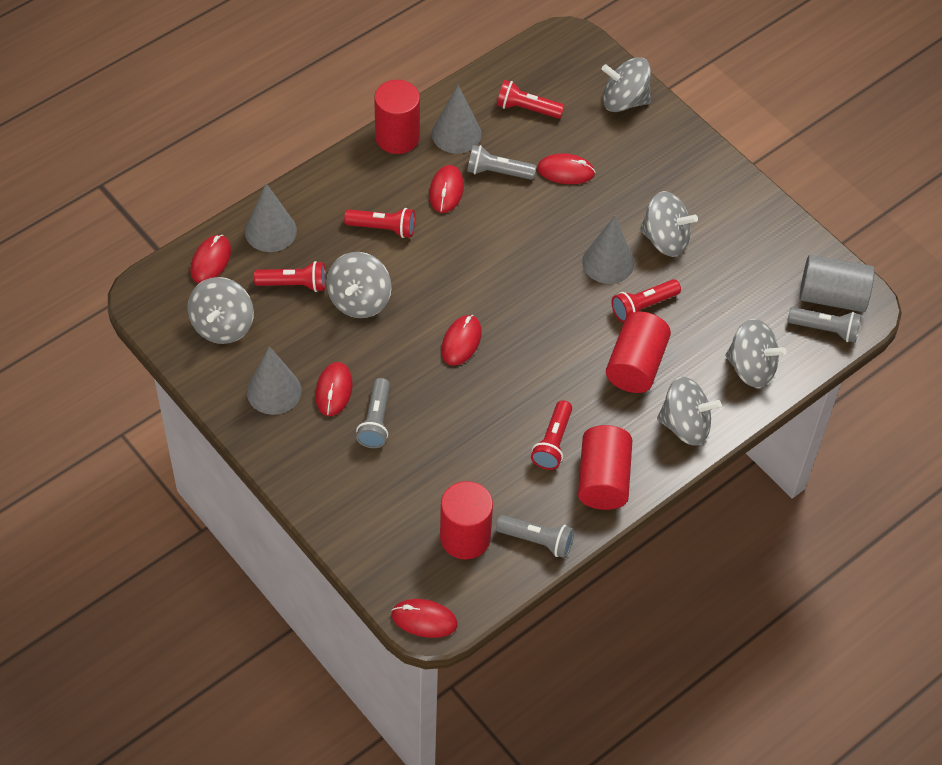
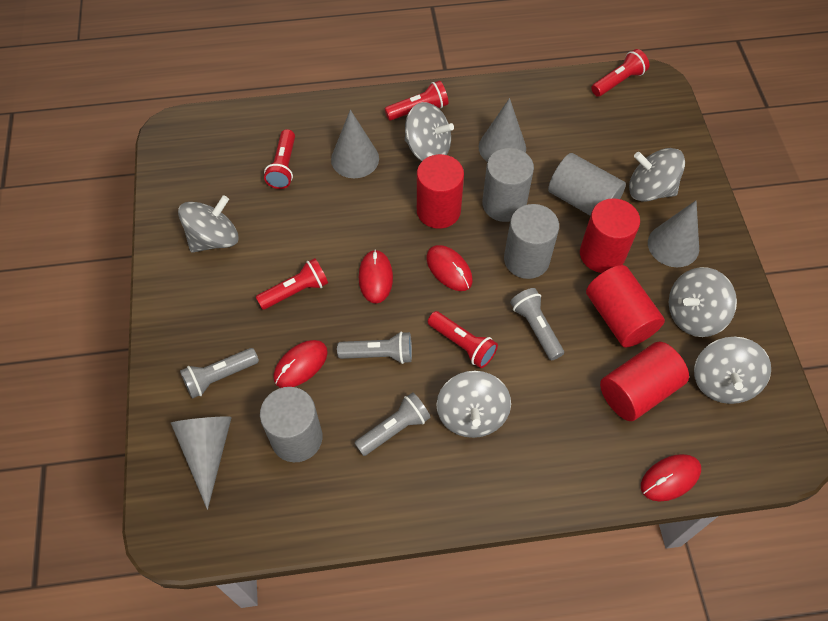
grey cylinder: [800,254,875,312] = 1 -> [260,387,323,462] [482,148,534,222] [504,204,559,279] [548,153,626,216] = 4
red mouse: [190,235,231,283] [315,362,353,416] [391,599,458,638] [429,165,464,213] [441,315,482,366] [537,153,595,184] = 6 -> [273,340,328,388] [359,249,393,304] [427,245,473,291] [641,454,701,502] = 4

